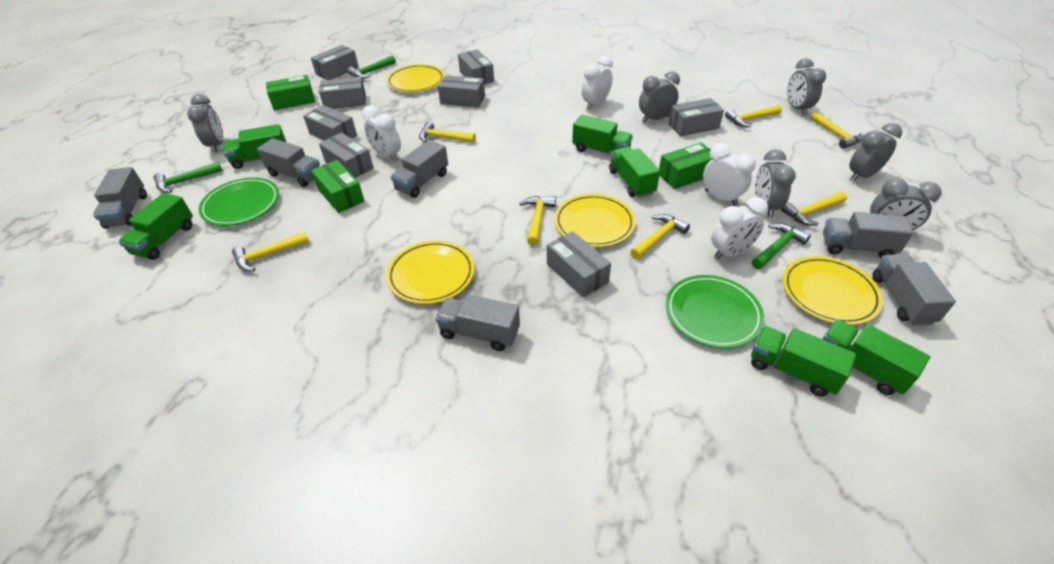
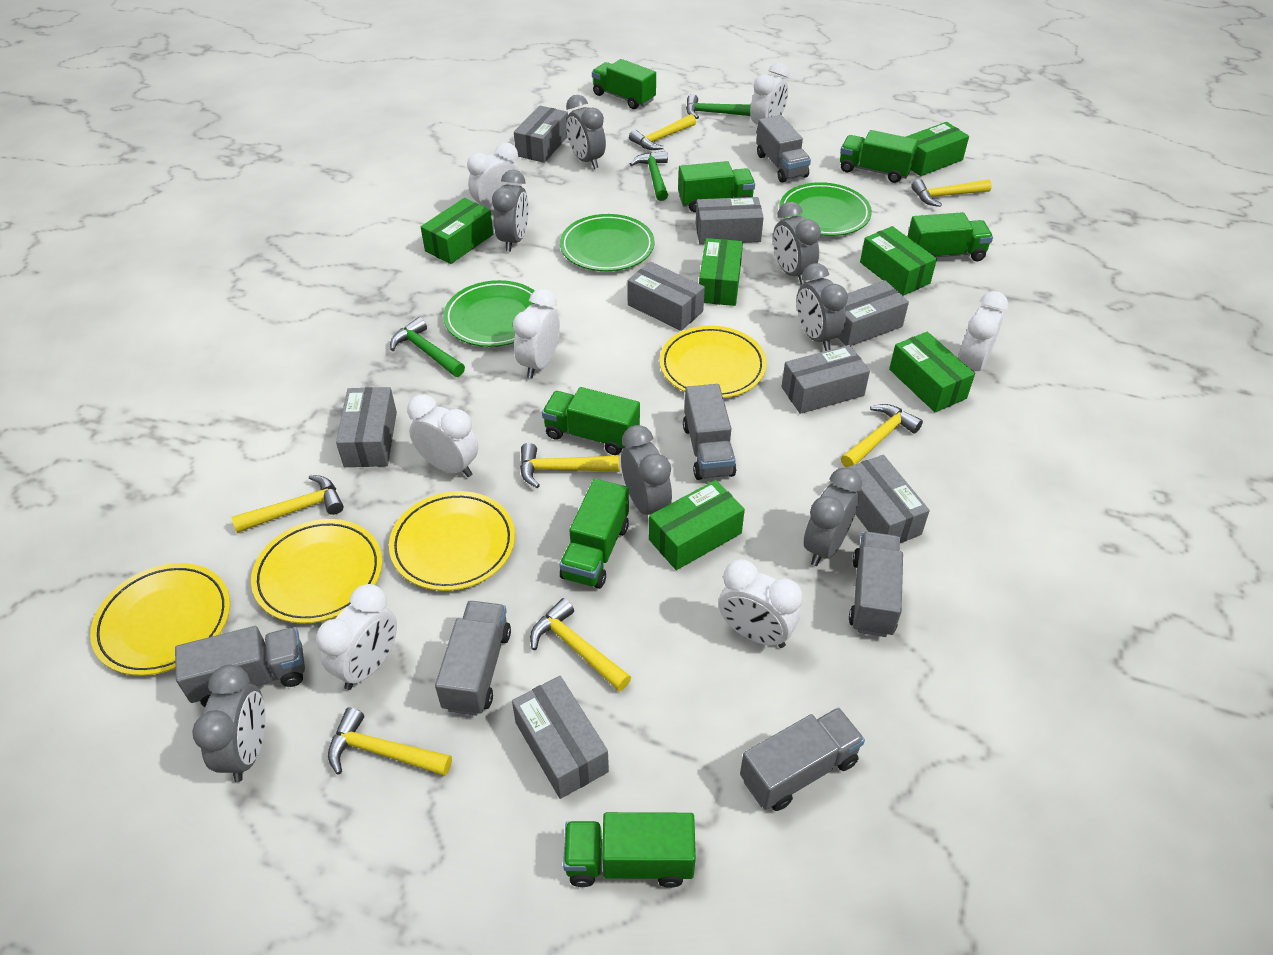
green box: [266,75,315,110] [311,160,365,213] [659,143,714,189] = 3 -> [421,198,493,264] [649,480,745,570] [699,238,743,306] [860,226,937,296] [889,332,975,412] [906,122,969,176] = 6
green plate: [199,177,279,226] [666,275,764,348] = 2 -> [443,280,545,347] [560,214,655,271] [780,182,872,236] = 3
green truck: [118,193,193,260] [223,124,286,169] [572,115,633,154] [609,147,660,198] [751,326,856,397] [822,319,930,395] = 6 -> [542,387,640,455] [560,479,629,589] [563,812,696,888] [592,59,656,109] [678,161,755,212] [840,130,918,183] [907,212,993,261] = 7
grey clock: [187,94,223,153] [639,71,680,123] [755,149,796,218] [787,58,826,116] [849,123,902,181] [870,178,941,231] = 6 -> [192,664,266,782] [492,170,529,252] [566,95,606,169] [621,425,672,515] [773,202,821,285] [797,263,848,351] [804,467,862,566] = 7
white clock: [362,105,401,162] [582,56,613,110] [703,143,756,206] [711,197,768,259] = 4 -> [316,584,397,690] [407,394,478,477] [467,142,522,210] [513,289,560,378] [719,559,803,648] [750,63,789,133] [958,291,1008,371] = 7

